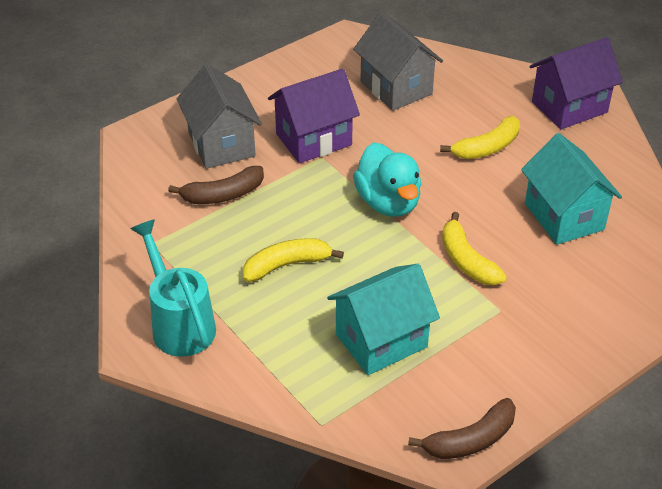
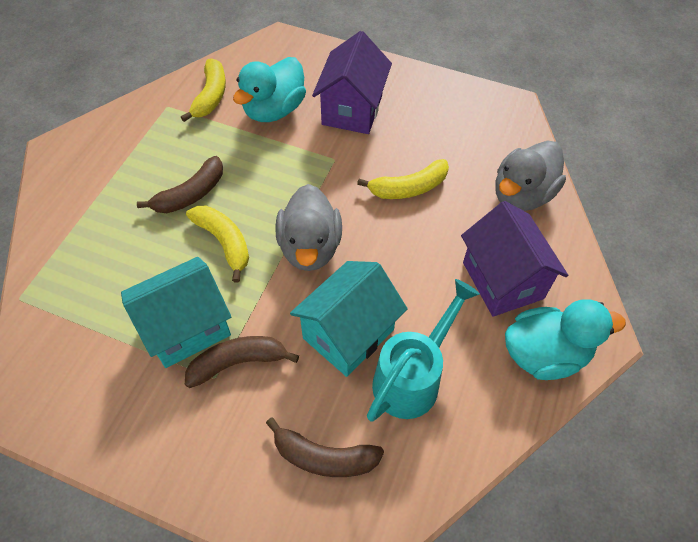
brown banana: [168,166,264,204] [408,398,516,459] = 2 -> [137,156,223,213] [185,336,299,388] [266,418,384,477] = 3
grey duck: none = 0 -> [276,184,342,271] [495,140,566,211] = 2
grey house: [177,64,262,169] [353,12,443,111] = 2 -> none = 0
turquoise duck: [353,143,421,217] = 1 -> [233,57,306,122] [505,299,626,380] = 2

